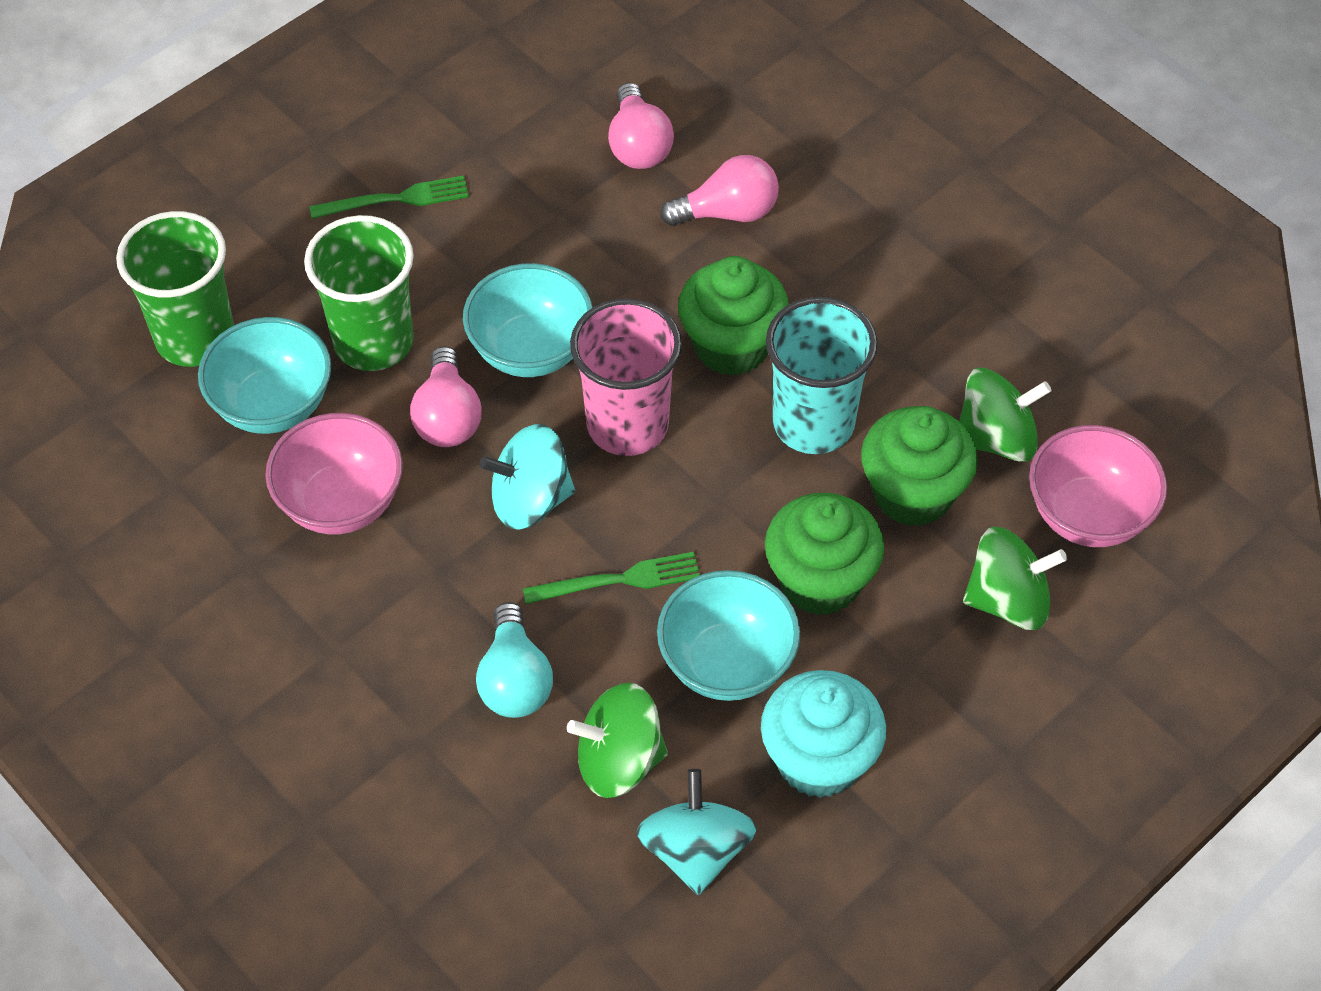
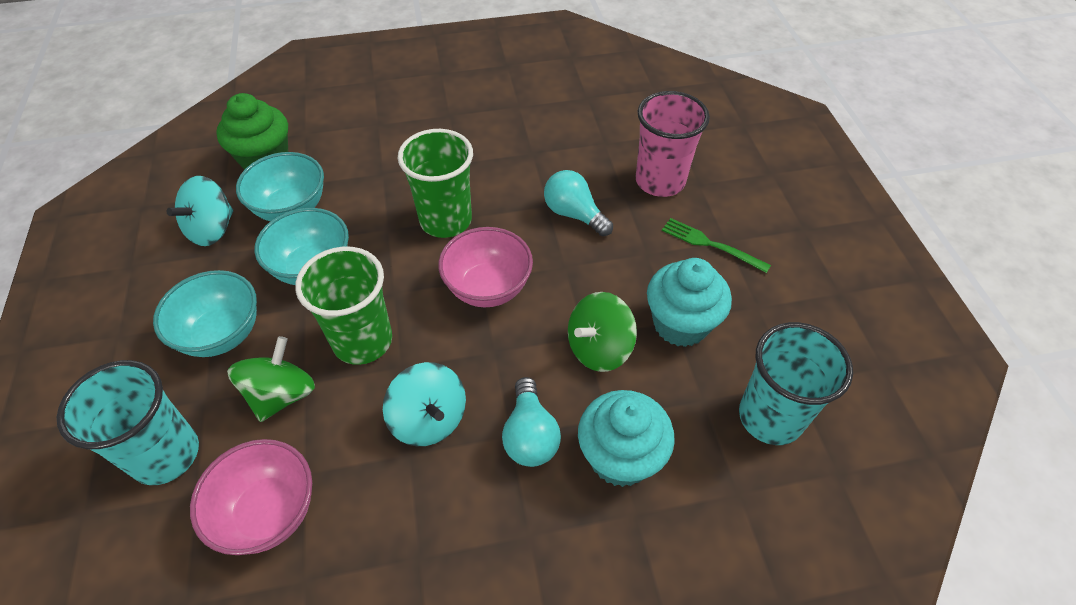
green cupcake: [678,256,789,376] [765,493,884,615] [861,406,978,526] = 3 -> [216,93,288,170] = 1
green fork: [309,176,469,219] [523,552,700,604] = 2 -> [662,218,771,273] = 1
green spinning top: [567,683,668,798] [959,368,1051,462] [963,527,1067,630] = 3 -> [227,336,315,422] [568,292,637,372] = 2
pink light bulb: [410,346,482,447] [608,83,674,169] [660,155,779,226] = 3 -> none = 0
turquoise cup: [766,297,878,454] = 1 -> [56,360,199,485] [739,322,853,445] = 2
turquoise cupcake: [761,670,886,798] = 1 -> [578,390,675,487] [647,258,732,347] = 2
turquoise light bulb: [476,602,553,718] = 1 -> [502,377,561,467] [544,170,613,236] = 2

